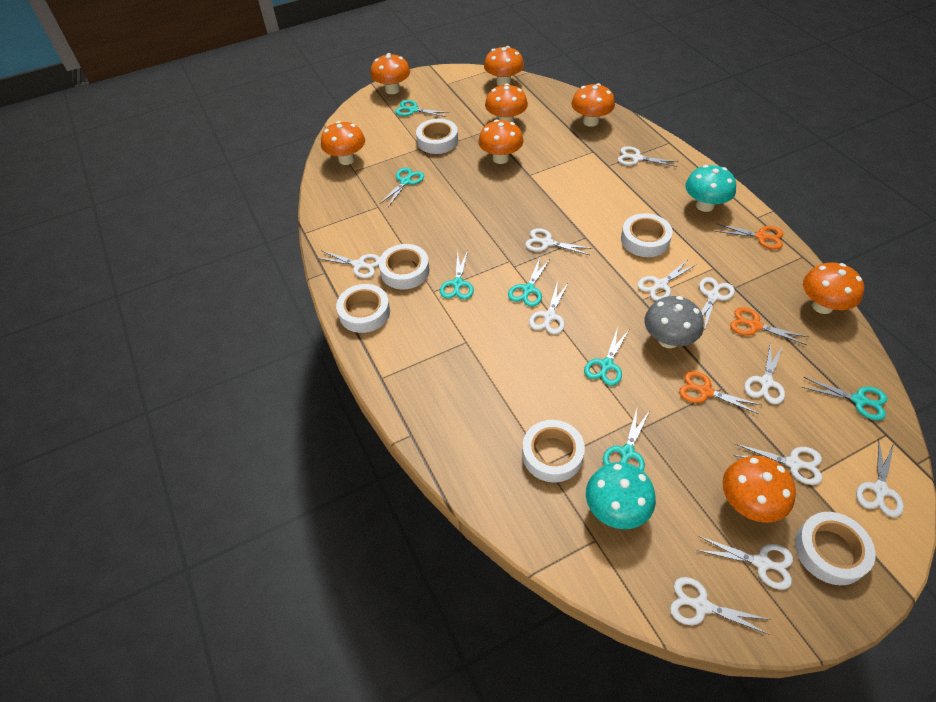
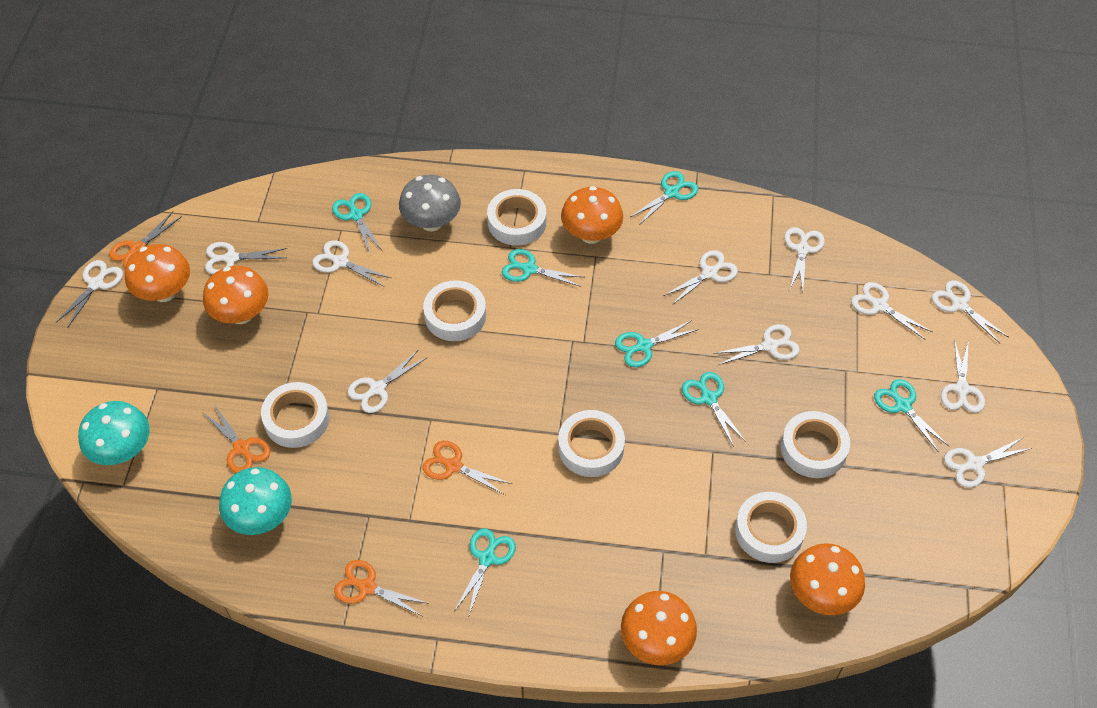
orange mushroom: [321,121,365,165] [370,53,410,94] [478,119,524,164] [484,46,524,86] [485,83,528,122] [571,83,615,127] [722,456,796,523] [803,262,864,314] = 8 -> [125,244,190,302] [203,266,269,324] [561,186,623,244] [621,591,697,665] [790,543,865,615] = 5
orange scissors: [679,371,762,415] [715,223,784,249] [730,307,808,345] = 3 -> [109,211,182,268] [202,404,271,473] [334,560,430,616] [422,441,512,495] = 4

